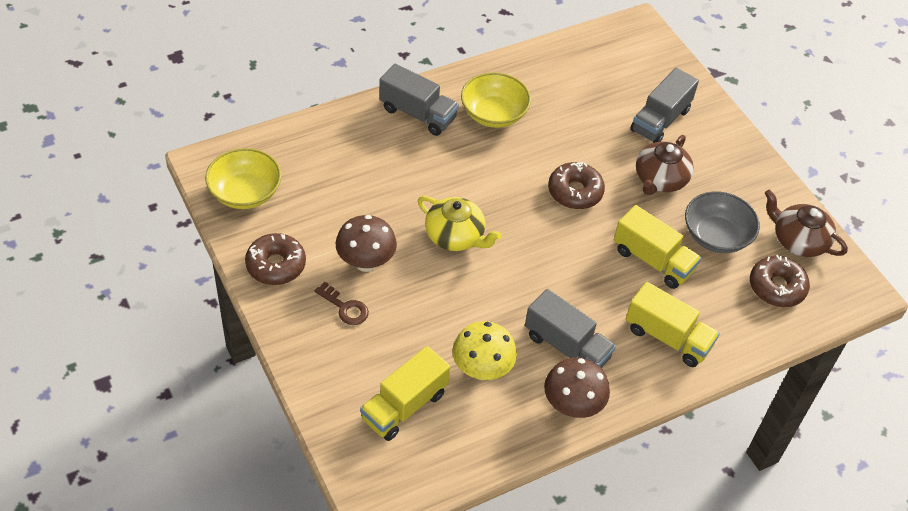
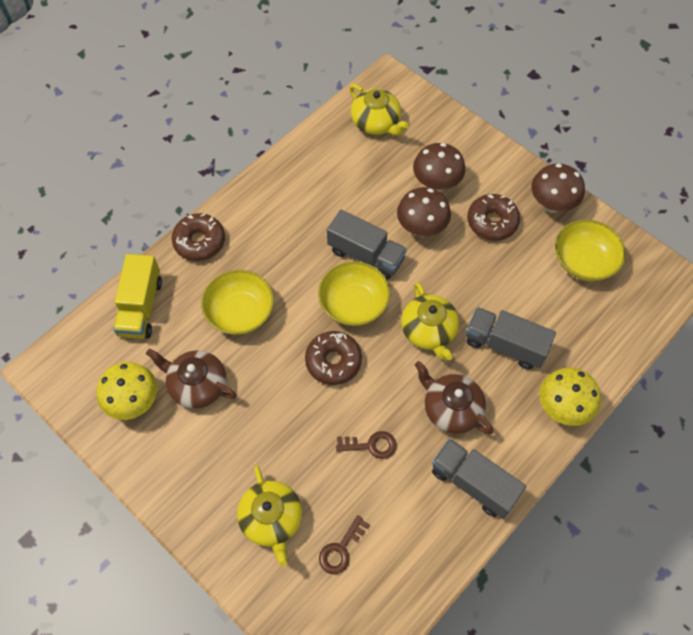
brown key: [314,282,369,325] = 1 -> [319,515,370,574] [336,431,397,459] = 2
brown mushroom: [336,215,397,272] [544,357,610,418] = 2 -> [397,187,451,237] [413,143,466,192] [531,164,585,213] = 3
grey bowl: [685,191,760,253] = 1 -> none = 0
yellow bowl: [205,148,281,209] [461,72,531,128] = 2 -> [201,270,274,335] [318,261,391,326] [555,220,626,281] = 3
yellow mushroom: [452,321,517,380] = 1 -> [96,362,157,420] [540,368,601,426] = 2
yellow teapot: [418,196,502,251] = 1 -> [237,466,302,566] [349,84,409,135] [401,282,459,360] = 3
yellow truck: [360,346,450,441] [614,205,701,289] [626,282,720,367] = 3 -> [113,254,162,339] = 1

